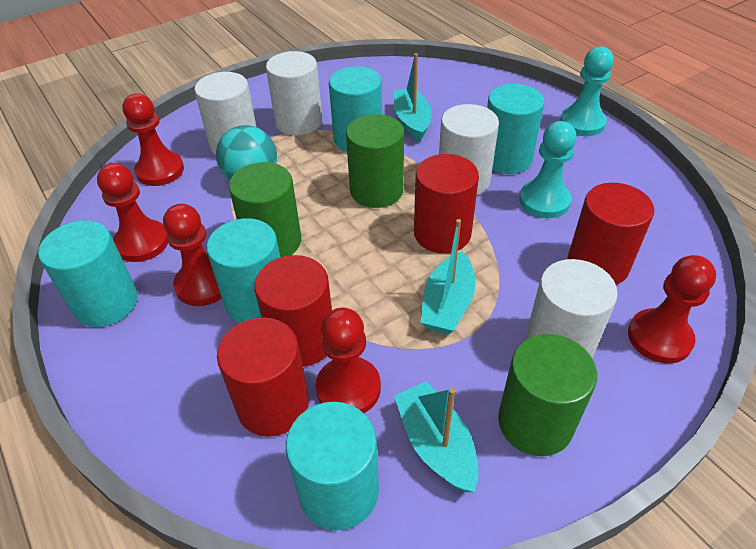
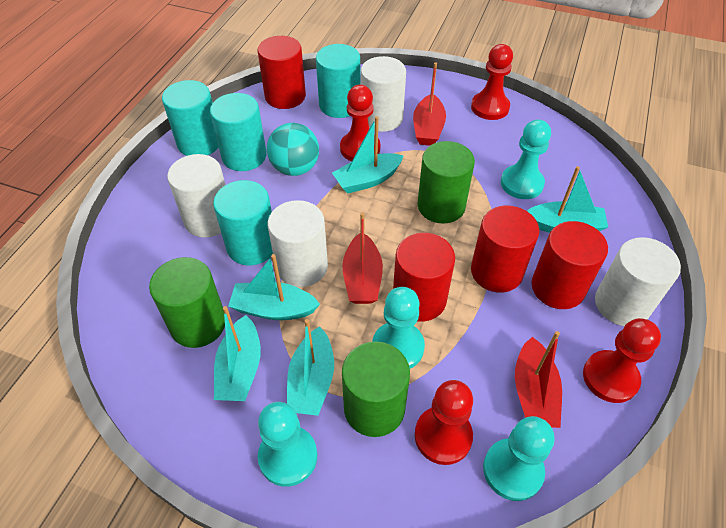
red boat: none = 0 -> [342,212,383,304] [413,62,446,146] [515,331,562,428] = 3
red pawn: [97,163,168,262] [122,94,184,186] [163,204,222,306] [316,308,381,413] [628,255,716,364] = 5 -> [340,85,381,162] [415,380,473,465] [471,44,513,120] [583,318,661,403] = 4
turquoise boat: [393,53,432,142] [394,381,479,492] [420,219,475,334] = 3 -> [214,306,261,401] [228,254,320,320] [287,319,334,416] [332,117,404,194] [527,166,608,233] = 5
turquoise cylinder: [38,220,138,327] [207,218,280,323] [286,402,379,530] [329,67,382,152] [487,84,544,174] = 5 -> [162,80,219,156] [210,93,267,171] [213,180,273,265] [316,44,360,118] = 4
turquoise pawn: [519,121,577,218] [560,46,614,136] = 2 -> [258,402,317,487] [372,287,425,369] [483,416,554,501] [501,119,551,199] = 4

